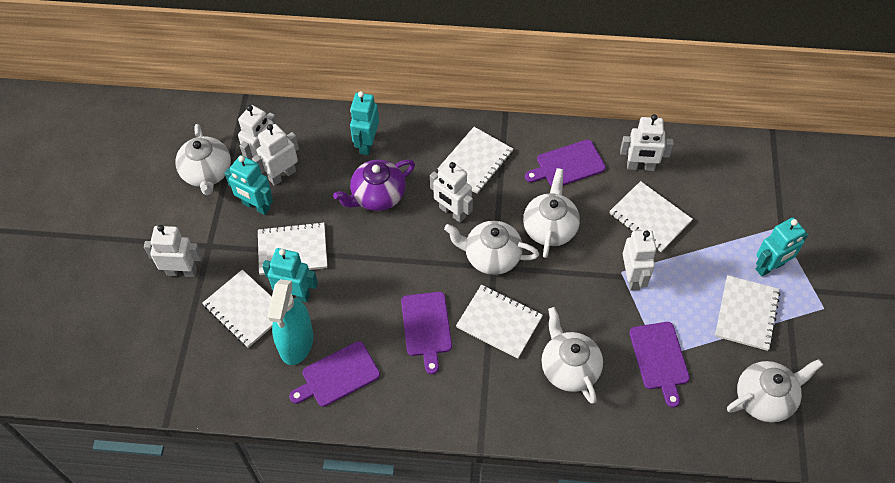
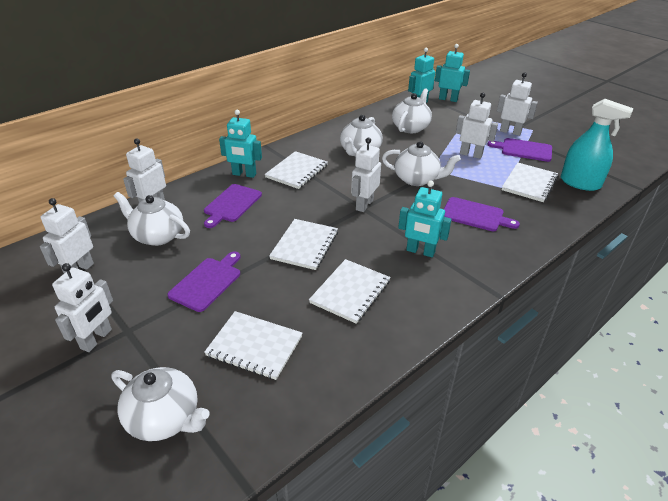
purple teapot: [333,159,415,211] = 1 -> none = 0
white notebook: [202,270,273,348] [258,222,327,275] [437,127,513,194] [456,285,543,359] [609,181,693,252] [715,275,780,351] = 6 -> [204,311,302,380] [265,151,328,189] [269,219,338,270] [309,259,390,324] [502,163,558,202] = 5

